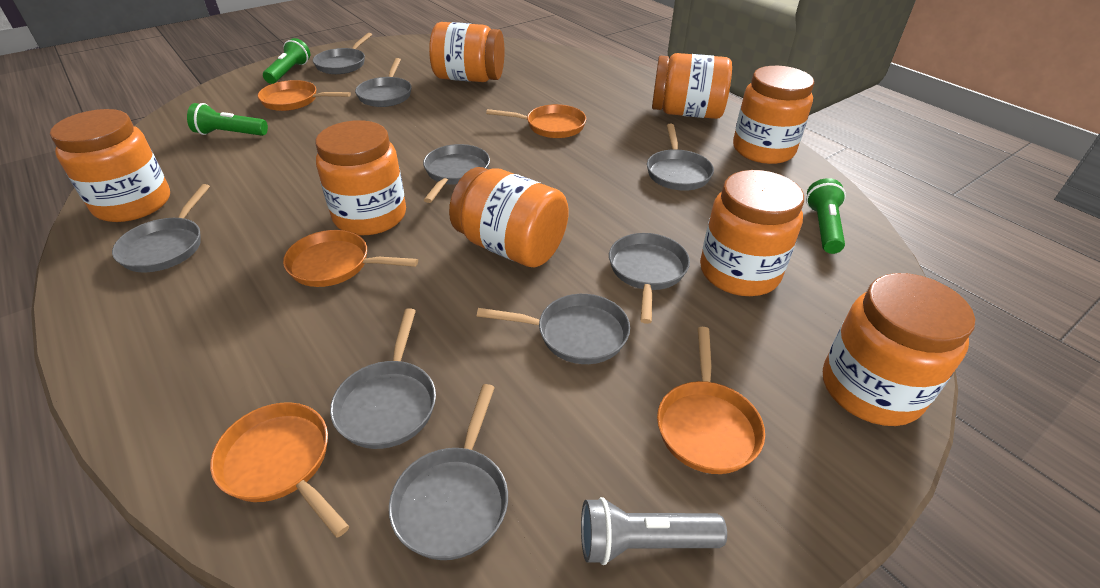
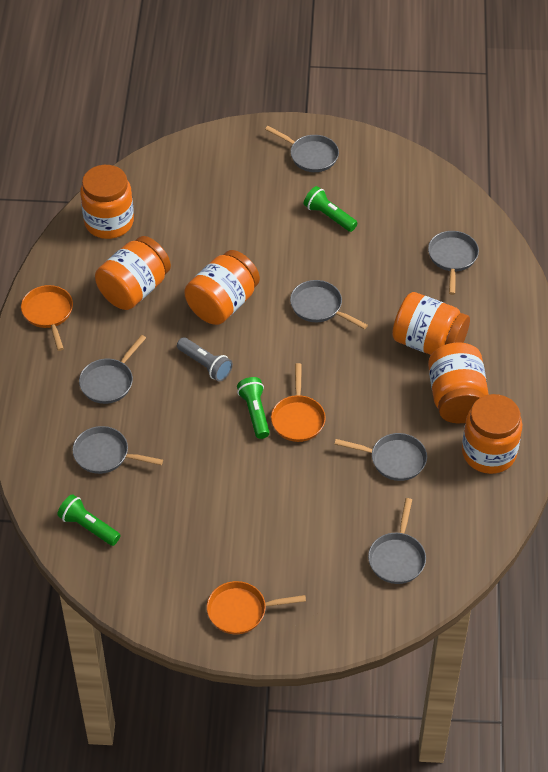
grey pan: [112,184,210,272] [313,33,372,74] [330,308,436,449] [355,58,412,107] [389,384,508,560] [423,144,490,203] [477,294,630,364] [609,233,690,324] [647,124,714,191] = 9 -> [73,426,163,474] [79,335,146,404] [265,126,339,172] [290,280,368,329] [334,433,427,481] [368,498,426,584] [428,231,479,295] = 7
orange jar: [50,109,170,222] [315,120,406,235] [429,22,505,82] [449,167,569,268] [652,53,732,119] [700,170,804,296] [733,66,814,164] [823,273,975,426] = 8 -> [80,165,134,239] [95,236,171,310] [184,250,260,325] [392,292,470,355] [428,342,488,423] [462,394,522,474] = 6
orange pan: [210,402,349,537] [258,80,351,111] [283,230,418,287] [486,104,586,138] [657,327,765,474] = 5 -> [21,285,73,351] [207,581,306,634] [271,363,326,442] = 3

